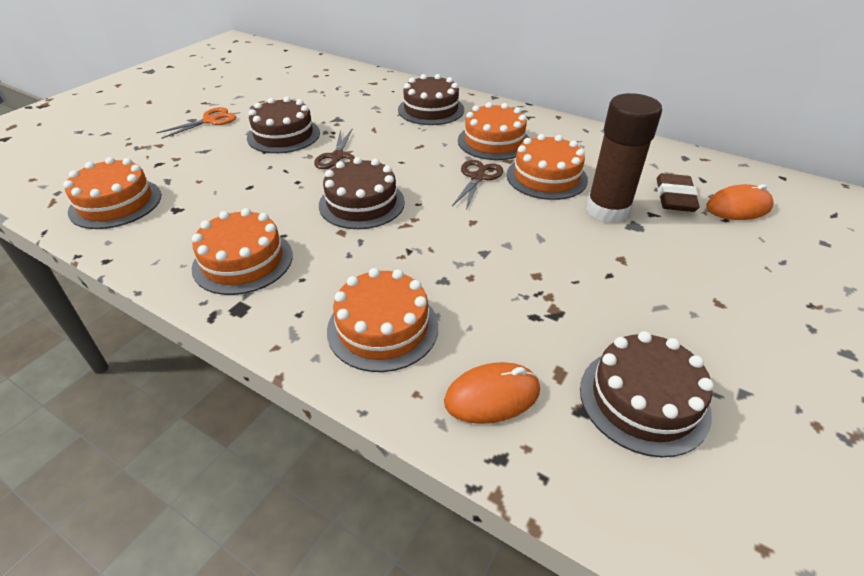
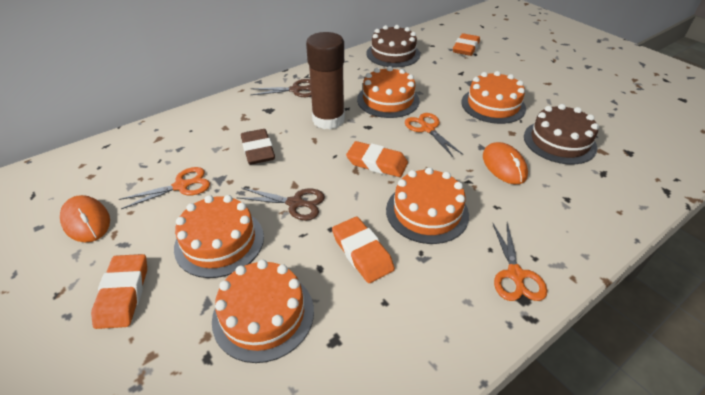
brown cake: [247,96,320,153] [319,157,405,229] [398,74,464,125] [580,331,714,457] = 4 -> [366,25,420,67] [524,104,599,164] = 2
orange eraser: none = 0 -> [91,254,147,329] [332,217,395,283] [346,141,408,177] [453,33,480,56] = 4
orange scissors: [156,107,236,139] = 1 -> [119,167,210,209] [405,113,463,157] [492,222,547,301] = 3

